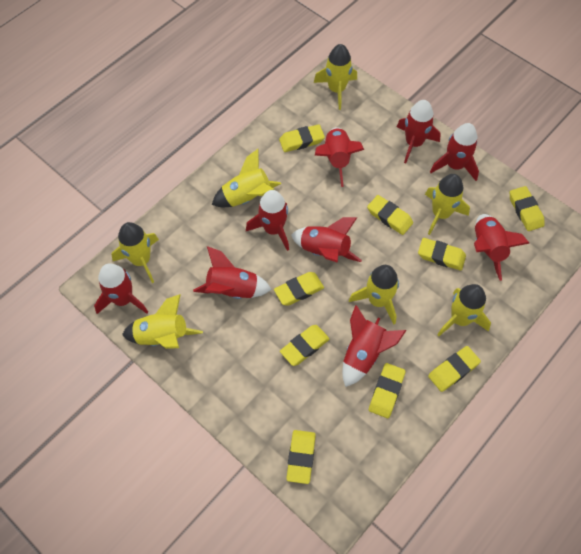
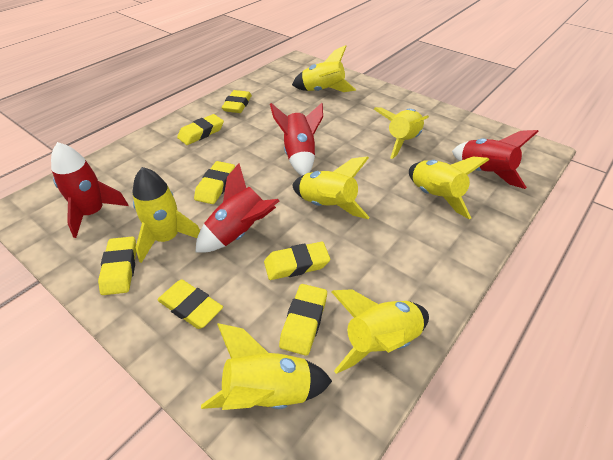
red rocket: [94,263,148,314] [193,246,272,299] [246,190,289,251] [291,217,362,263] [315,127,364,187] [342,305,406,387] [397,100,441,163] [430,123,479,181] [474,214,530,281] = 9 -> [51,142,128,238] [195,163,279,253] [270,103,323,175] [452,130,539,189] = 4
yellow eraser: [274,272,324,306] [279,124,325,152] [280,325,330,366] [286,430,316,484] [367,195,413,235] [369,363,405,418] [418,238,466,271] [428,346,481,392] [510,186,545,231] = 9 -> [98,236,137,295] [158,279,223,329] [177,114,224,145] [194,161,235,204] [222,90,252,113] [264,242,330,280] [279,284,327,356] = 7

